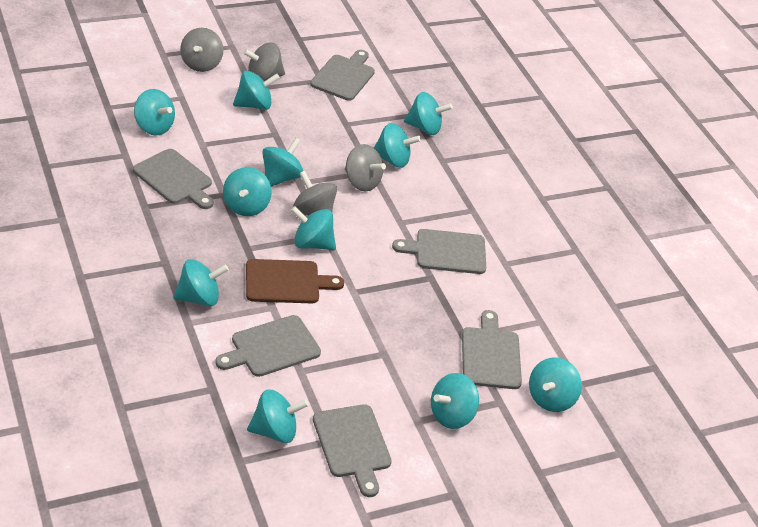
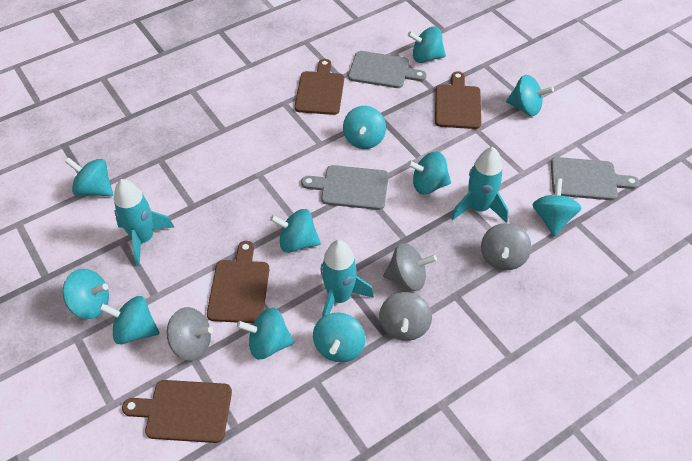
brown cutting board: [246,259,344,303] = 1 -> [122,380,232,443] [207,241,269,323] [295,59,344,115] [435,71,481,129] = 4
grey cutting board: [133,149,214,209] [215,315,321,377] [310,50,375,101] [313,404,392,497] [392,229,486,274] [462,310,522,389] = 6 -> [301,165,389,210] [348,51,426,88] [551,157,639,200] = 3
turquoise rocket: none = 0 -> [114,179,175,266] [321,240,374,317] [451,147,509,223] = 3

